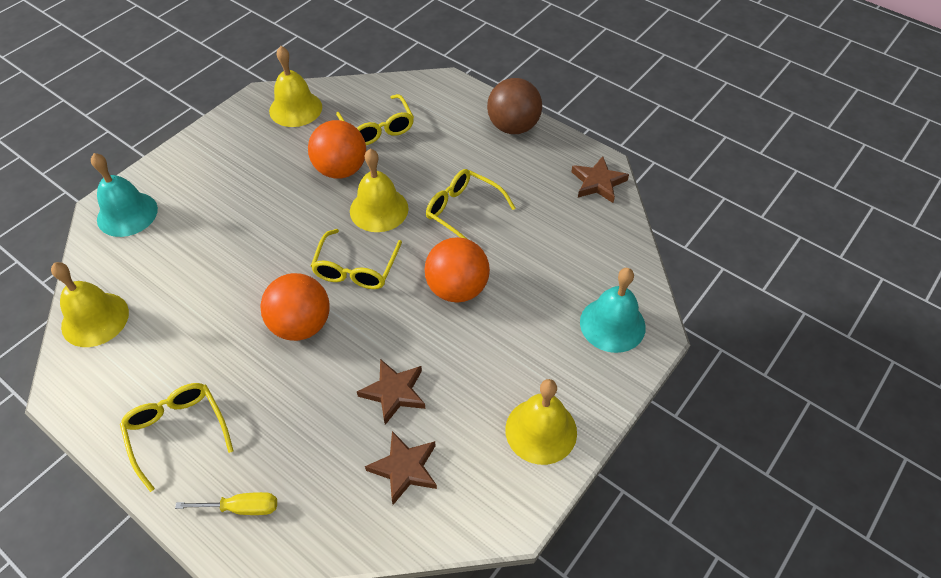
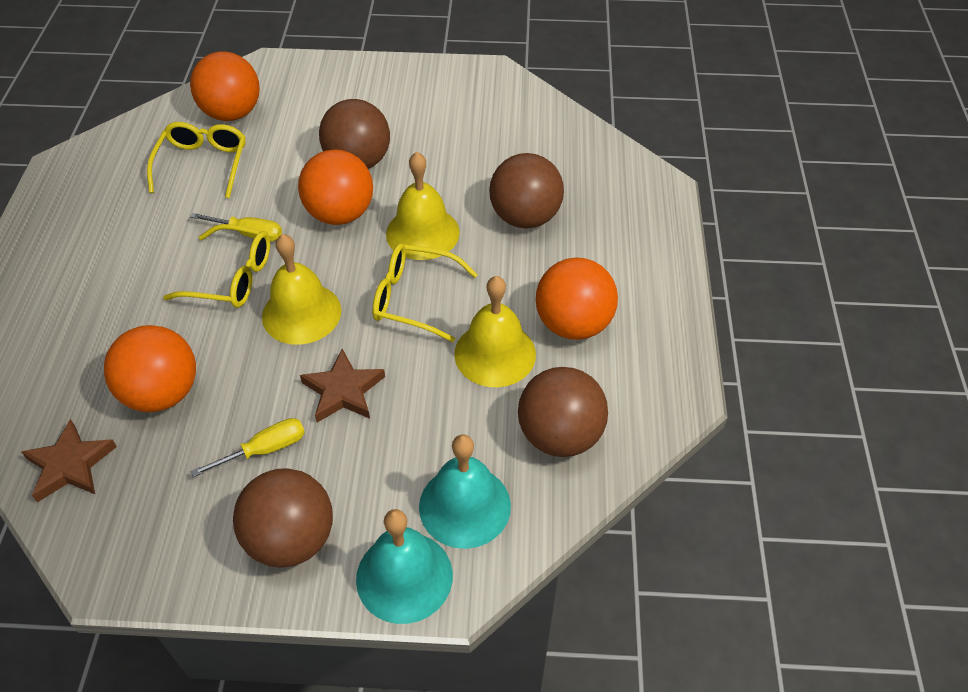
brown ball: [487,78,542,134] = 1 -> [233,468,333,568] [319,99,390,169] [489,153,564,228] [518,367,608,457] = 4
brown star: [357,359,425,425] [365,431,437,505] [571,156,629,203] = 3 -> [22,419,117,502] [300,349,385,422] = 2
orange ball: [260,273,330,341] [308,120,366,179] [425,237,490,303] = 3 -> [104,325,196,412] [190,51,260,121] [298,149,373,225] [536,257,618,340] = 4
yellow bell: [51,262,129,347] [269,46,322,127] [350,149,408,232] [505,379,577,465] = 4 -> [262,234,341,345] [386,152,460,260] [454,276,536,387] = 3
yellow glasses: [120,383,234,492] [311,229,402,289] [336,94,414,145] [426,169,516,239] = 4 -> [147,122,245,198] [163,224,270,308] [372,243,478,342] = 3
yellow screwdriver: [175,492,277,515] = 1 -> [190,213,282,241] [191,418,305,477] = 2

